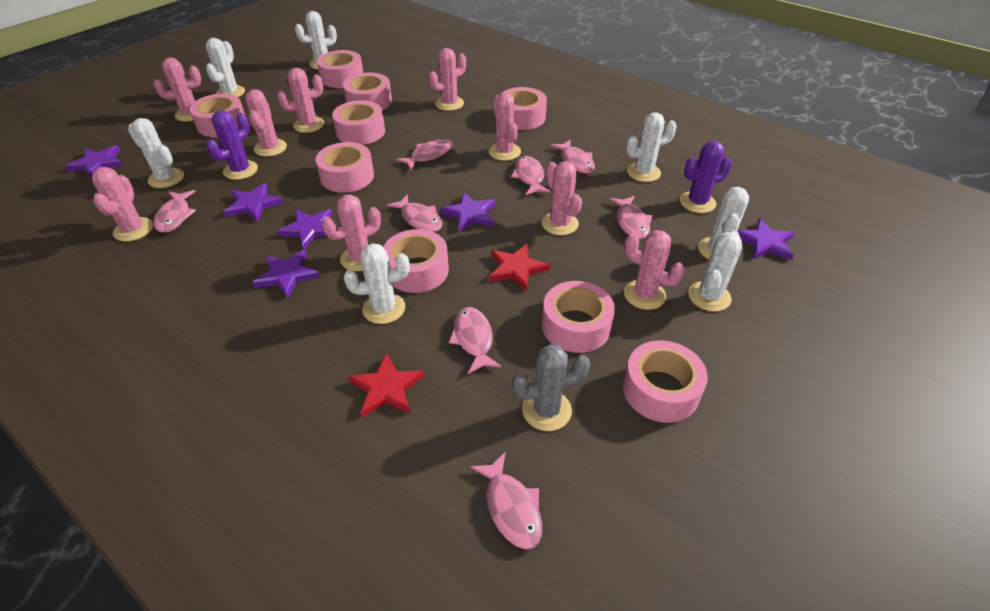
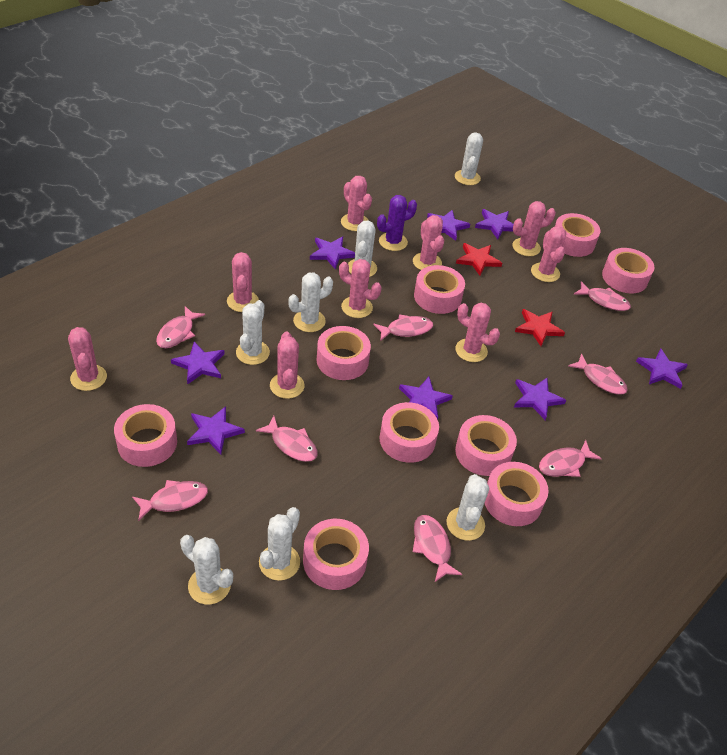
grey cactus: [512,344,590,431] = 1 -> none = 0
purple cactus: [206,110,258,180] [680,141,732,213] = 2 -> [377,195,417,251] = 1
purple star: [65,145,124,179] [224,183,283,222] [252,250,320,298] [277,209,332,250] [441,192,496,232] [737,218,795,261] = 6 -> [171,342,225,385] [187,406,245,455] [310,237,355,270] [399,377,453,420] [427,210,470,241] [475,209,514,239] [514,378,566,420] [636,348,688,389] = 8

